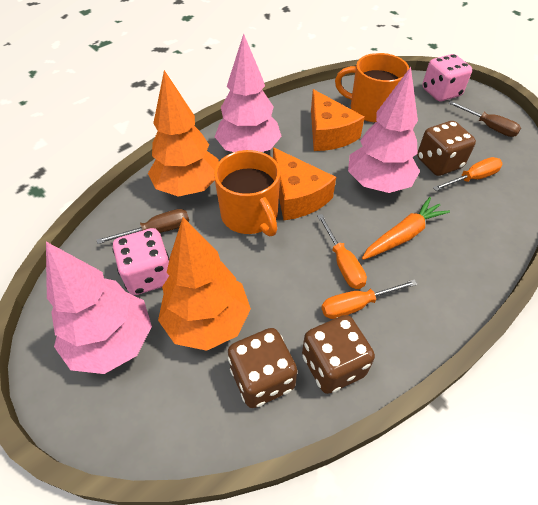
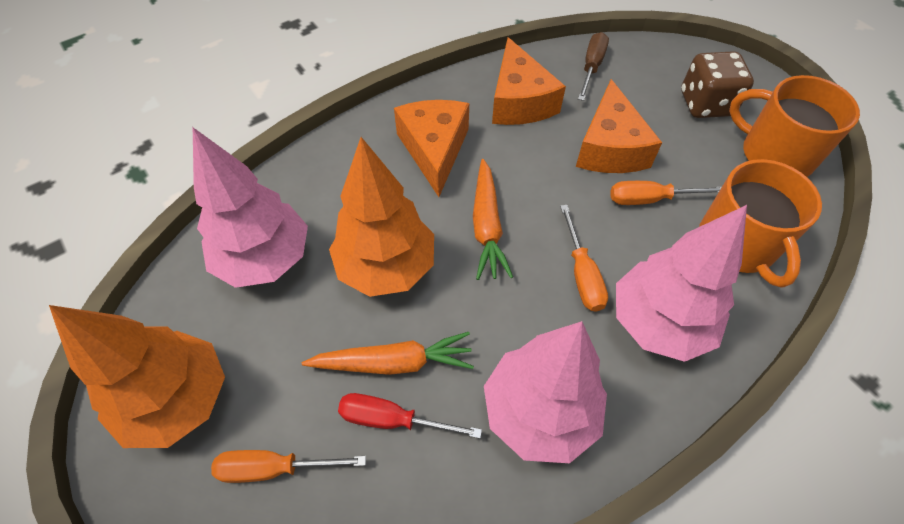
brown dice: [228,328,297,408] [302,315,375,394] [417,121,476,176] = 3 -> [681,51,754,118] = 1
brown screwdriver: [97,209,189,244] [449,101,521,137] = 2 -> [578,32,609,101] = 1
orange carrot: [362,197,450,260] = 1 -> [302,332,474,375] [473,159,513,280] = 2
orange cheese: [273,147,336,220] [311,89,365,151] = 2 -> [394,100,469,197] [492,37,566,125] [576,79,662,173] = 3
pink dice: [112,228,169,295] [422,54,472,101] = 2 -> none = 0
red screwdriver: none = 0 -> [338,393,482,439] = 1

